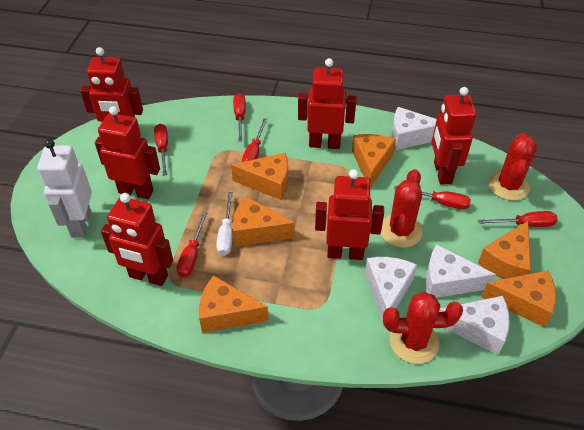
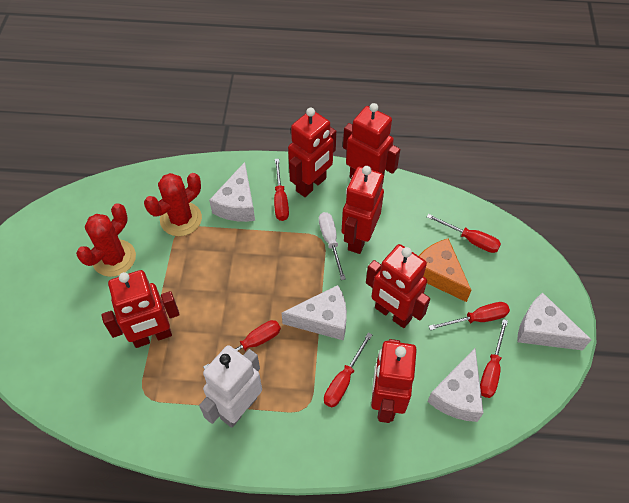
orange cheese: [199,275,268,333] [231,153,288,200] [233,196,295,246] [352,134,396,188] [478,221,531,279] [481,270,556,328] = 6 -> [419,238,471,302] = 1
red cactus: [381,169,423,248] [383,292,463,364] [488,133,537,201] = 3 -> [76,203,136,277] [144,173,202,236] = 2

